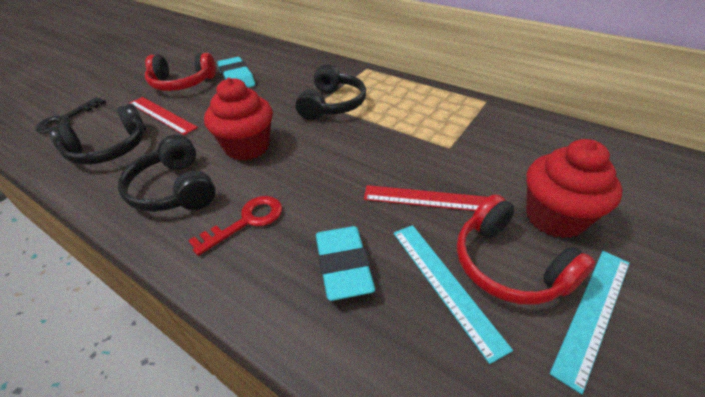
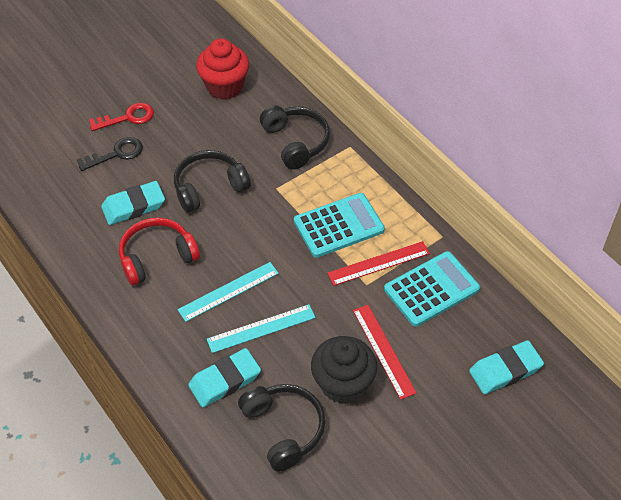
black cupcake: none = 0 -> [311,336,377,404] = 1
red cupcake: [204,78,273,161] [526,139,622,238] = 2 -> [196,38,249,100] = 1
red headphones: [145,53,216,91] [457,194,595,305] = 2 -> [119,218,200,285] = 1
turquoise calculator: none = 0 -> [294,193,385,258] [384,251,480,327] = 2
turquoise eraser: [217,57,255,88] [316,226,375,301] = 2 -> [101,181,165,225] [188,348,261,408] [469,340,544,394] = 3

